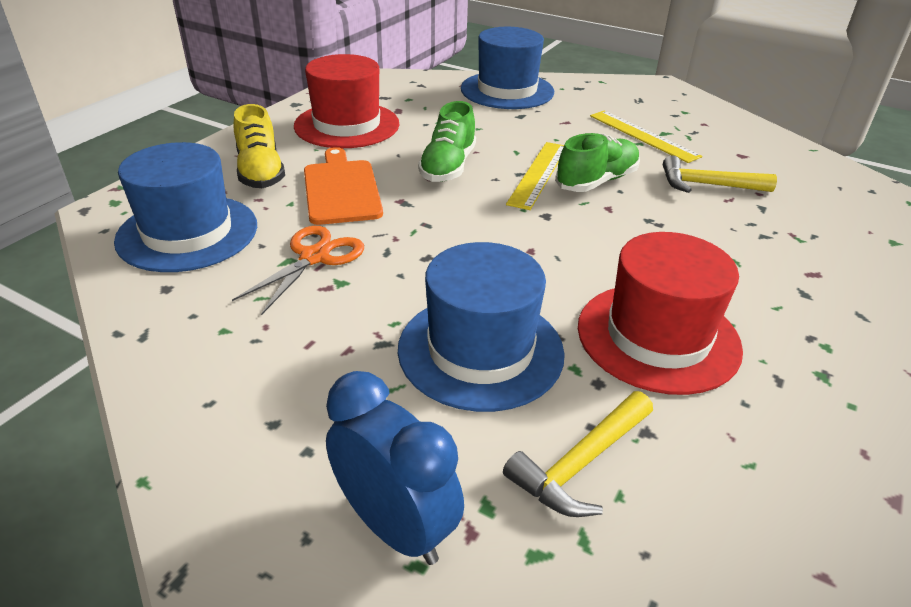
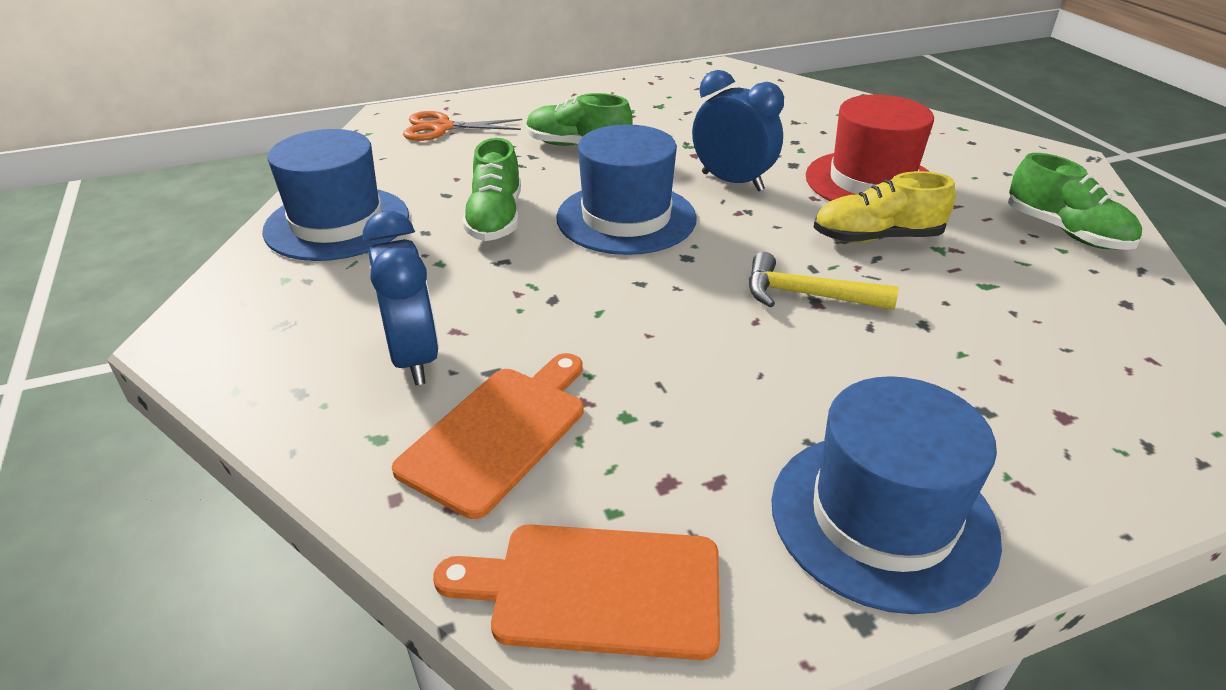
blue clock: [326,371,464,565] = 1 -> [363,211,439,385] [692,70,784,191] = 2
green shoe: [418,101,476,182] [555,133,640,192] = 2 -> [462,138,521,241] [526,93,633,146] [1008,153,1142,250] = 3
orange cutting board: [304,147,383,225] = 1 -> [392,353,584,519] [433,524,720,660] = 2
red hat: [294,54,399,148] [578,232,743,395] = 2 -> [806,94,934,201] = 1
yellow hammer: [503,391,653,517] [663,156,777,193] = 2 -> [749,252,898,310] = 1
yellow ruler: [506,142,564,210] [590,111,702,163] = 2 -> none = 0

